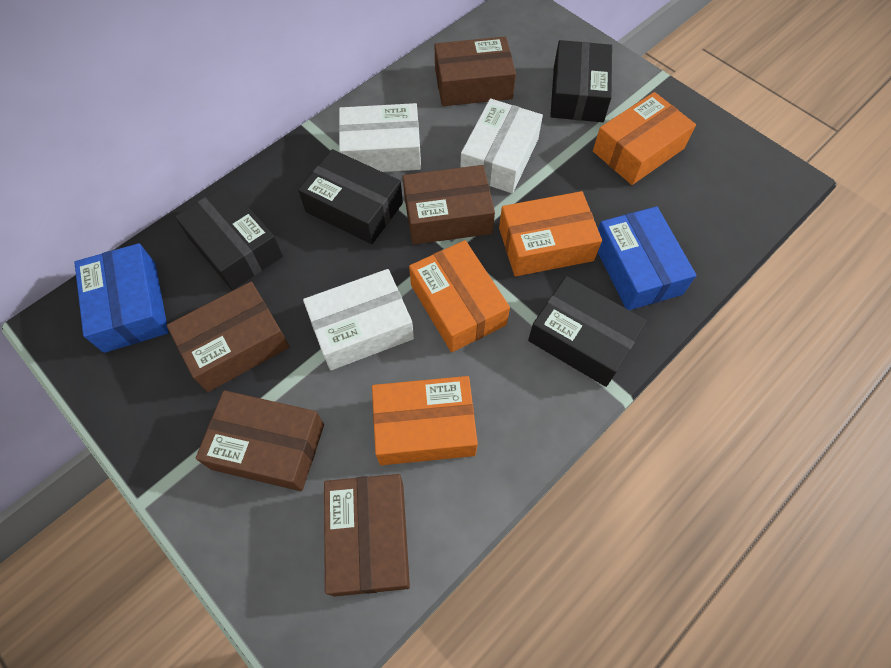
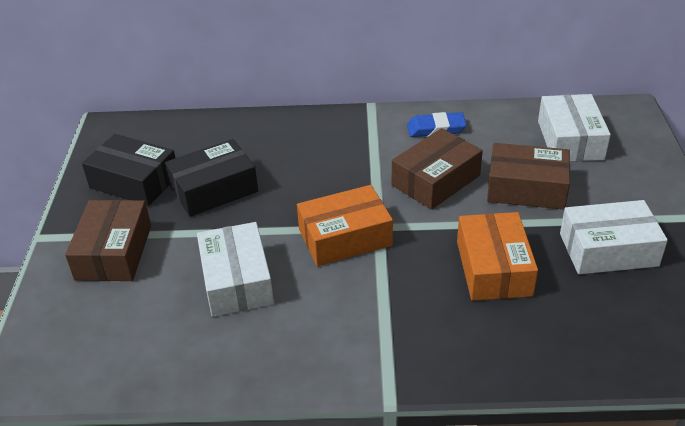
black box: [175,184,283,290] [298,149,403,244] [528,276,647,387] [550,40,612,122] = 4 -> [82,134,175,206] [165,139,258,217] = 2
blue box: [74,243,168,353] [598,206,696,310] = 2 -> none = 0
blue eraser: none = 0 -> [407,112,467,137] = 1
brown box: [167,282,289,392] [196,390,324,491] [324,474,410,597] [403,165,495,245] [435,36,516,106] = 5 -> [65,200,151,281] [392,128,483,210] [487,143,570,210] = 3
orange box: [372,376,478,465] [409,240,510,352] [499,191,602,276] [593,92,696,185] = 4 -> [297,185,393,266] [457,212,538,301] = 2

